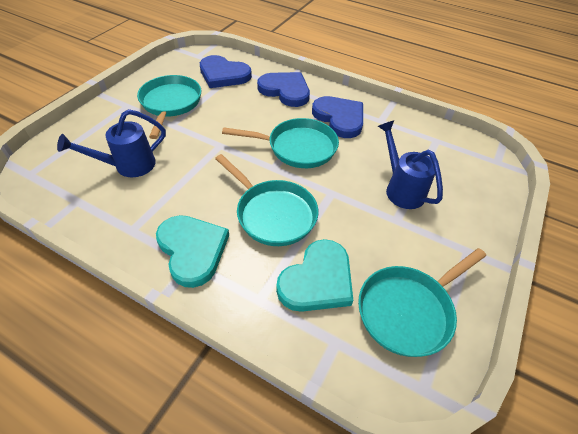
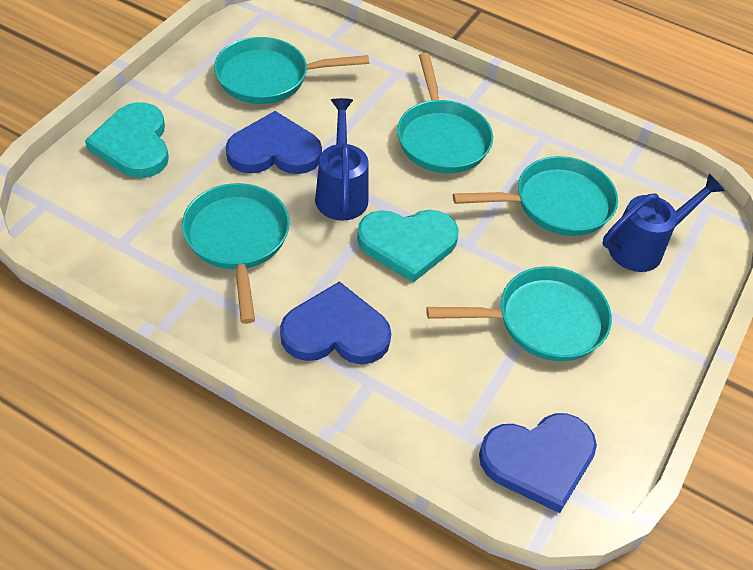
turquoise pan: [137,75,201,139] [215,154,319,246] [222,118,339,168] [358,248,486,357] = 4 -> [182,183,290,324] [214,37,369,104] [397,53,493,173] [426,266,612,361] [453,156,618,236] = 5

